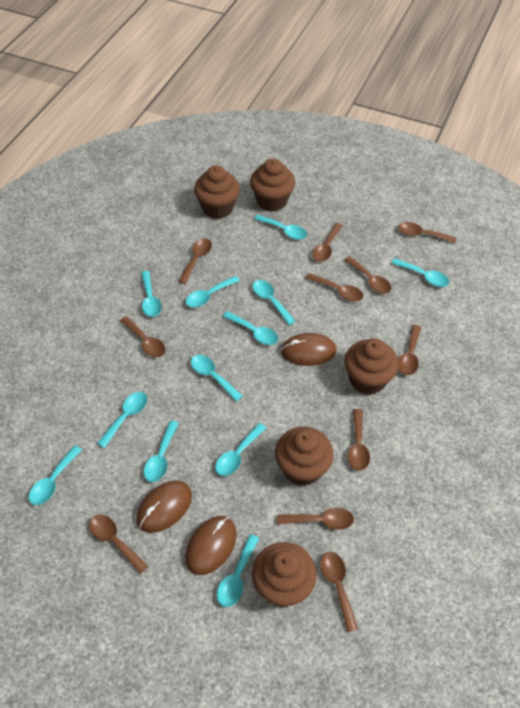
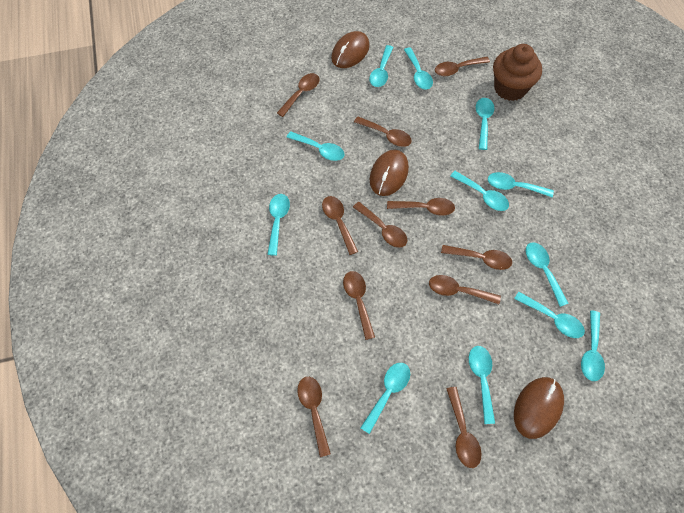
brown cupcake: [194,165,240,219] [250,158,295,212] [252,542,317,607] [275,427,334,486] [344,339,399,395] = 5 -> [493,44,542,101] = 1

